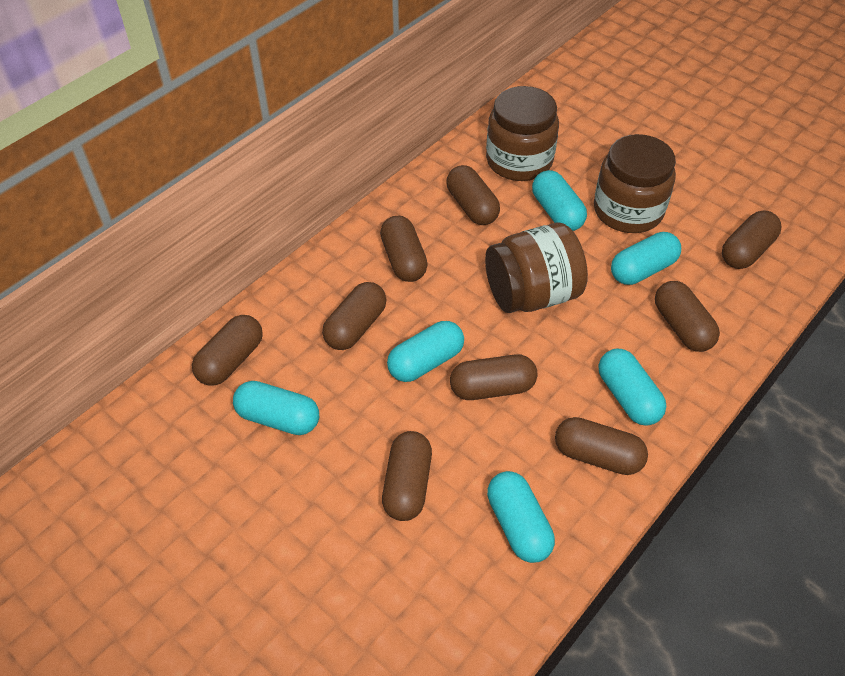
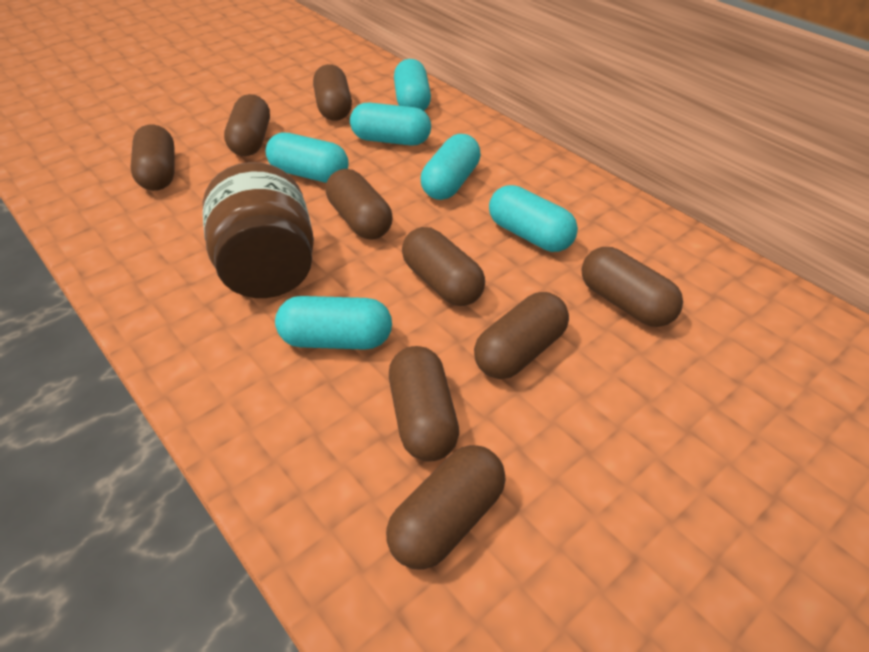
brown jar: [485,223,588,313] [486,86,559,181] [594,134,676,233] = 3 -> [203,162,314,298] = 1

